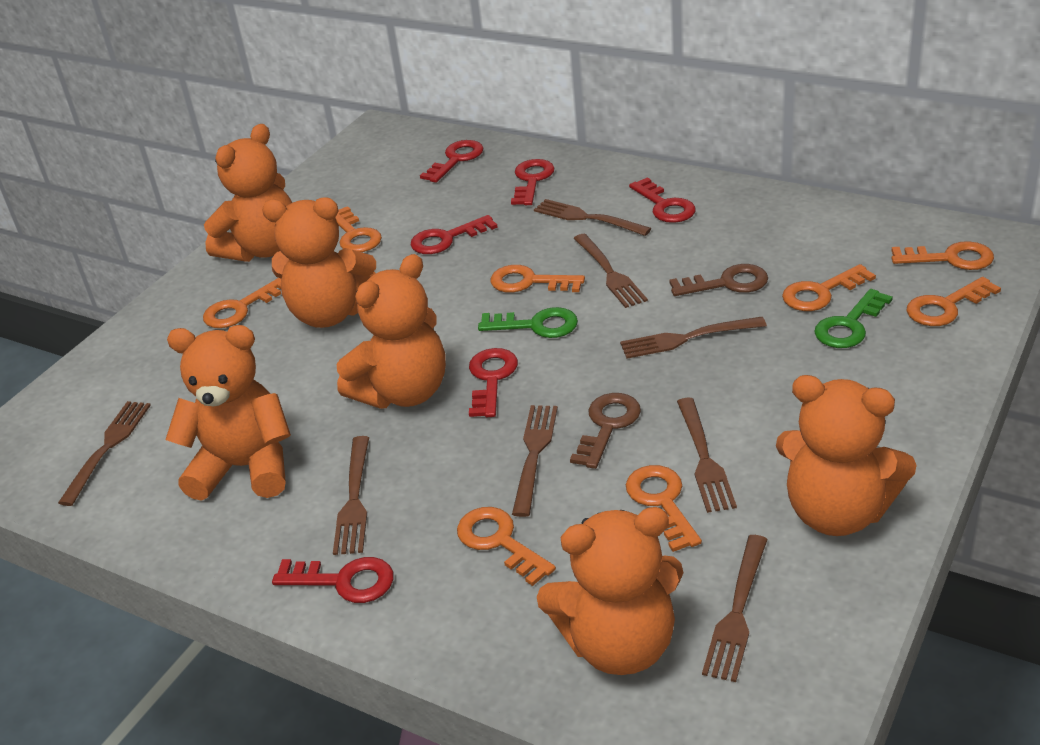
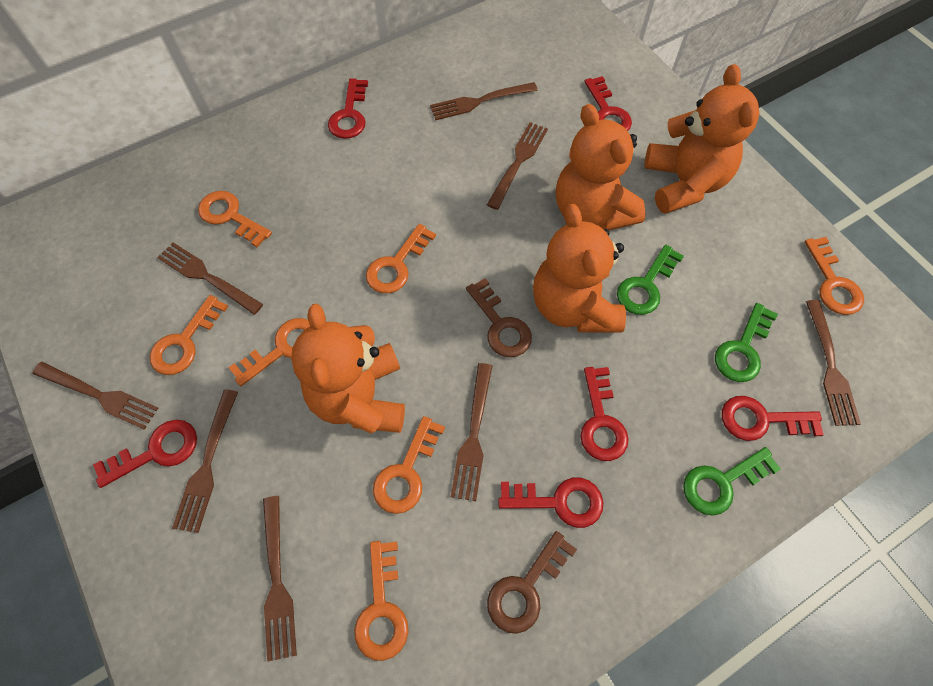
green key: [478,307,578,338] [814,289,893,348] = 2 -> [617,245,684,315] [683,447,781,516] [715,303,778,382] = 3
orange key: [203,278,281,328] [335,206,382,252] [457,507,556,586] [491,265,585,293] [626,465,702,552] [782,264,876,311] [892,241,994,270] [907,277,1001,326] = 8 -> [150,295,228,375] [198,191,272,247] [228,318,310,386] [354,541,408,661] [366,224,436,293] [373,416,445,514] [804,237,864,315] = 7
orange teddy bear: [165,325,291,501] [204,124,292,262] [262,197,376,328] [337,254,446,409] [537,507,684,675] [776,375,917,536] = 6 -> [291,303,405,434] [533,204,626,332] [556,104,646,230] [645,64,759,214] = 4

